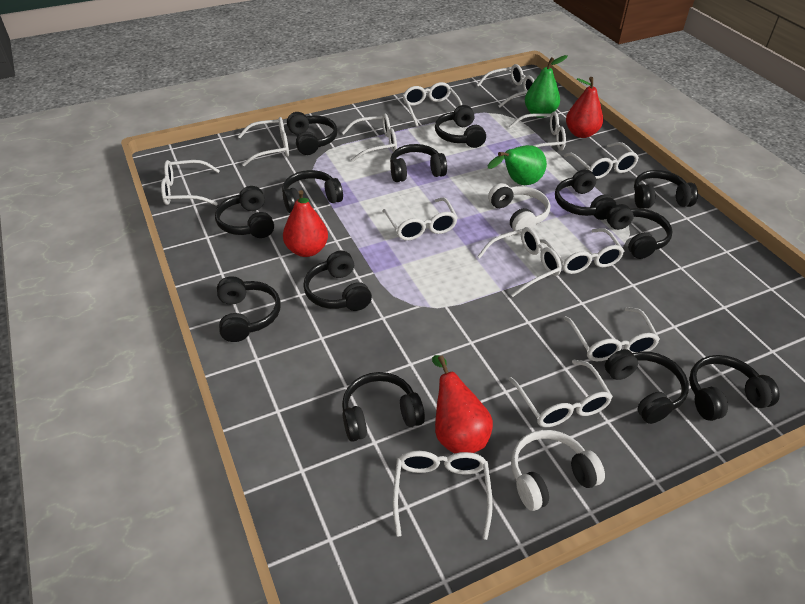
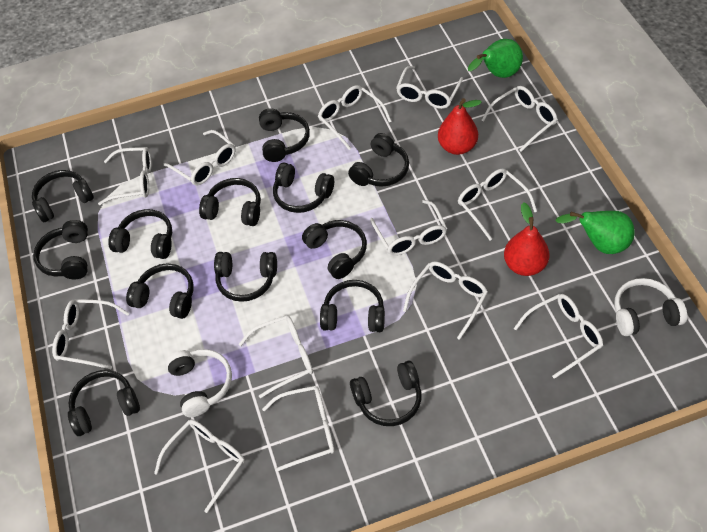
red pear: [283,190,328,257] [432,355,493,453] [566,77,603,138] = 3 -> [438,98,482,155] [504,202,549,276] = 2

